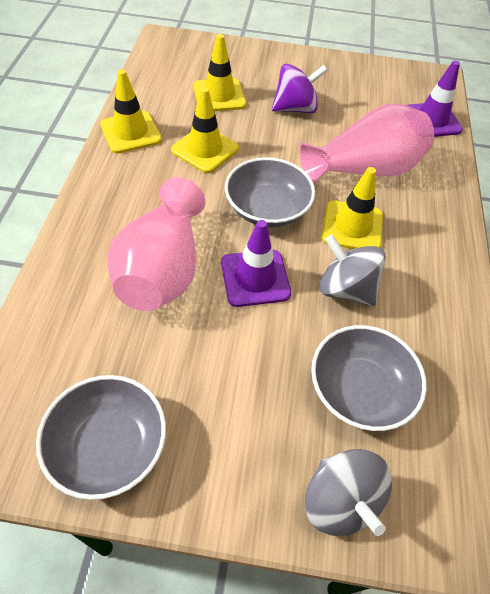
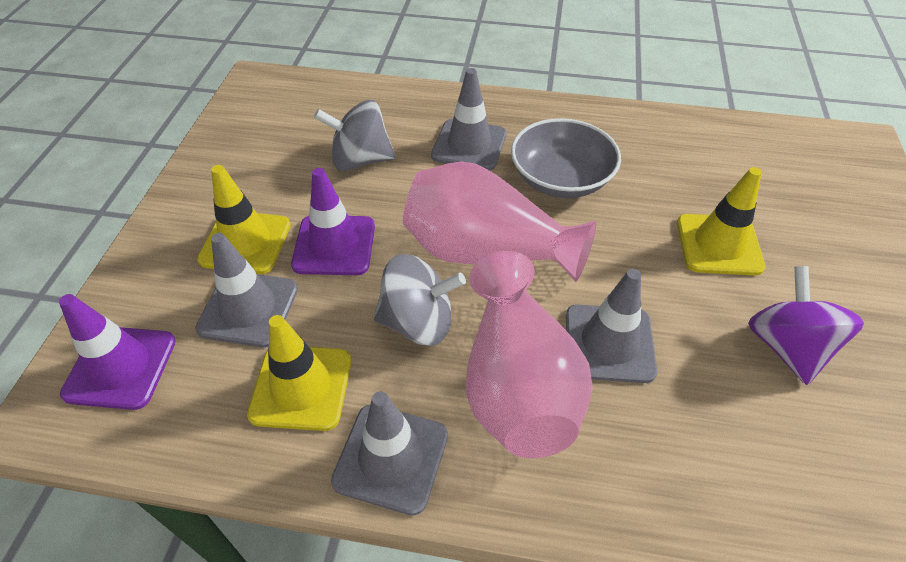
grey bowl: [36,375,166,500] [225,157,315,227] [311,325,427,431] = 3 -> [511,118,621,198] = 1
grey traffic cone: none = 0 -> [195,233,298,347] [331,391,448,515] [431,68,507,171] [566,269,657,383] = 4
yellow traffic cone: [100,69,162,154] [171,87,239,173] [193,34,246,111] [322,167,383,249] = 4 -> [197,165,291,274] [247,315,351,431] [677,167,766,276] = 3

